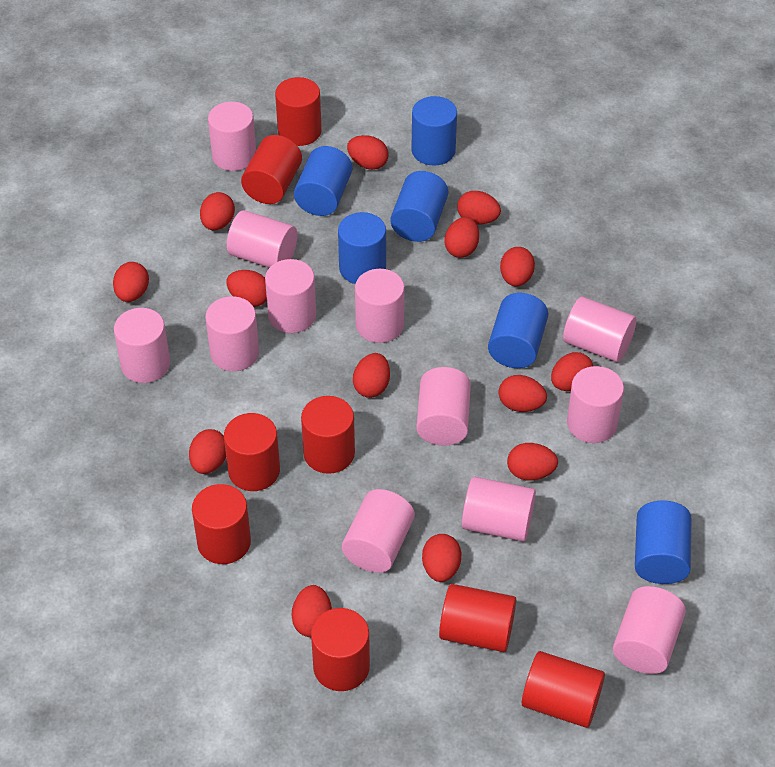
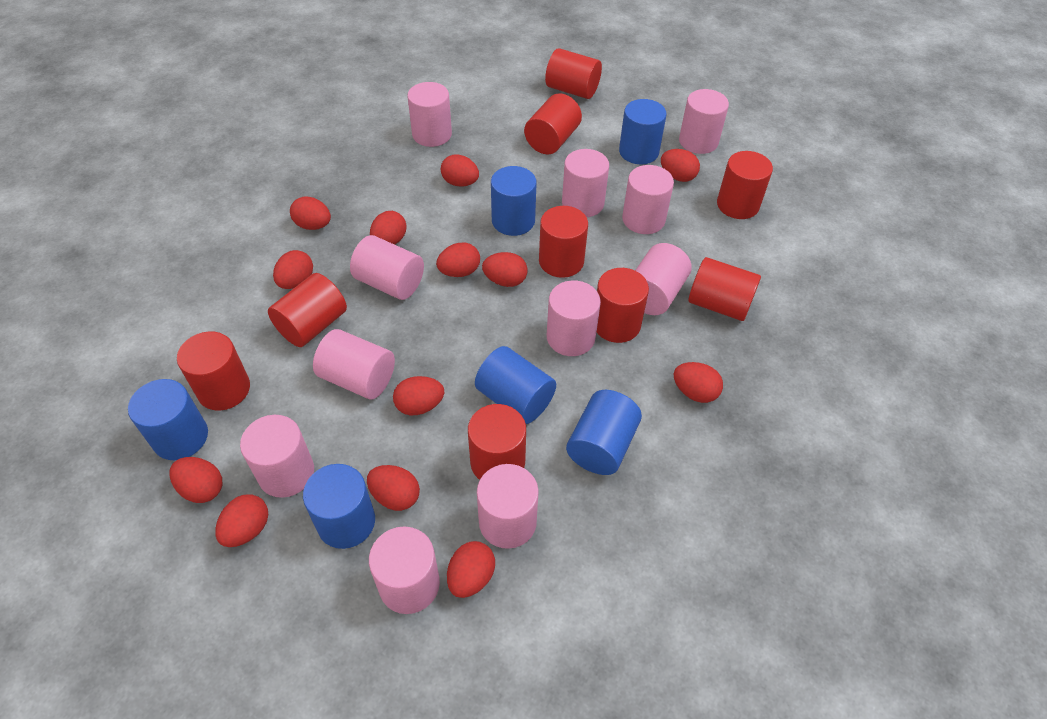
pink cylinder: [114,308,170,383] [205,296,259,371] [208,102,256,171] [227,210,297,268] [265,259,316,333] [342,489,415,573] [355,269,405,343] [416,367,471,446] [462,477,536,541] [563,296,636,362] [567,366,624,443] [613,586,686,674] = 12 -> [240,415,314,498] [313,329,395,399] [350,235,424,300] [369,527,440,614] [407,82,452,147] [477,464,539,549] [547,280,601,356] [562,149,609,217] [622,165,674,234] [635,243,692,315] [679,89,729,154] = 11
red cylinder: [192,484,251,564] [224,413,280,491] [241,135,302,204] [275,77,322,146] [301,396,355,474] [311,608,370,691] [439,584,516,652] [522,651,605,728] = 8 -> [177,331,250,411] [268,273,347,347] [468,404,526,480] [524,93,582,154] [539,206,588,278] [545,48,602,99] [597,268,649,343] [688,257,761,321] [717,151,773,219] = 9
red egg: [113,262,149,302] [189,429,226,474] [200,192,235,231] [226,270,267,307] [292,585,332,637] [347,135,388,170] [353,353,390,398] [422,534,461,582] [444,217,479,258] [457,191,501,224] [498,375,547,412] [500,247,535,286] [507,443,558,481] [551,352,593,391] = 14 -> [170,457,222,503] [215,494,268,547] [273,250,313,289] [290,197,331,230] [367,465,420,511] [370,211,407,245] [393,376,444,415] [436,243,480,277] [441,154,479,187] [447,541,495,598] [482,252,527,287] [661,149,700,182] [674,362,723,403] = 13

